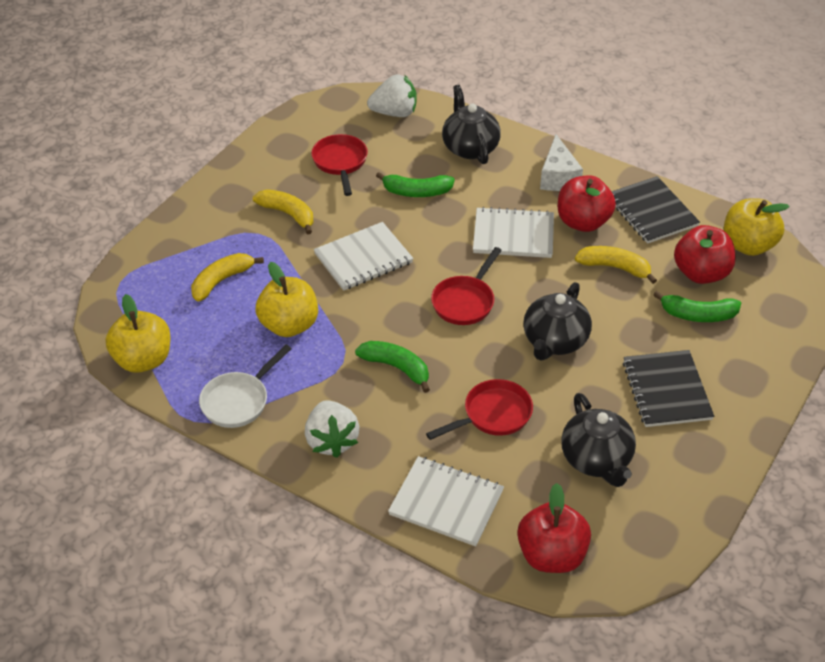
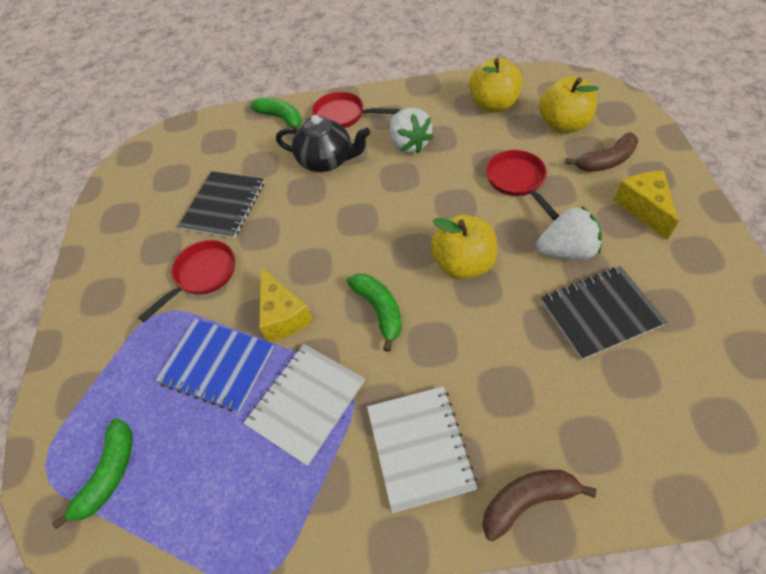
black teapot: [442,85,501,164] [523,282,592,360] [561,393,636,487] = 3 -> [276,115,370,172] = 1
blue notebook: none = 0 -> [156,319,274,412] = 1
brown banana: none = 0 -> [482,470,596,541] [565,133,638,172] = 2
red apple: [517,483,591,573] [558,175,616,232] [674,225,736,284] = 3 -> none = 0
white cheese: [540,134,583,191] = 1 -> none = 0
white notebook: [314,222,413,291] [388,456,504,547] [473,207,554,258] = 3 -> [244,344,365,466] [367,386,477,513] = 2
white pan: [199,345,291,428] = 1 -> none = 0
yellow banana: [191,253,264,302] [253,189,313,234] [575,246,657,284] = 3 -> none = 0
yellow cheese: none = 0 -> [259,267,313,342] [613,171,679,240] = 2

